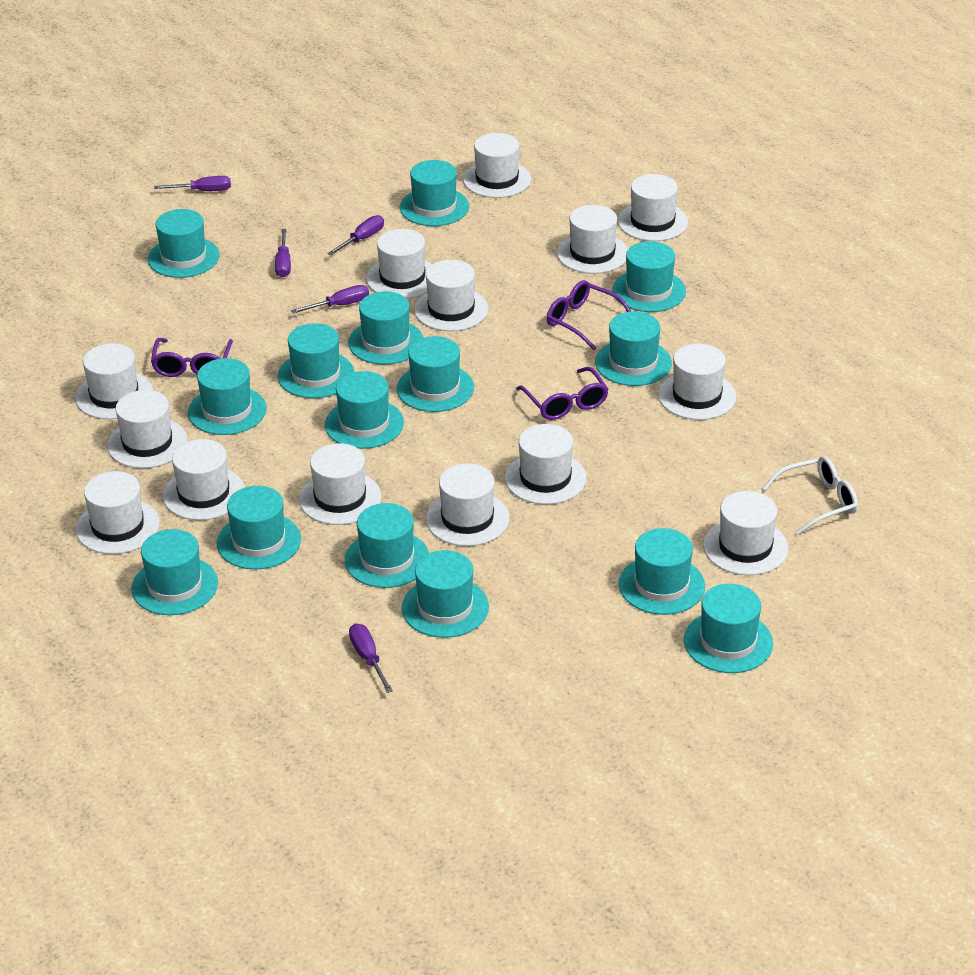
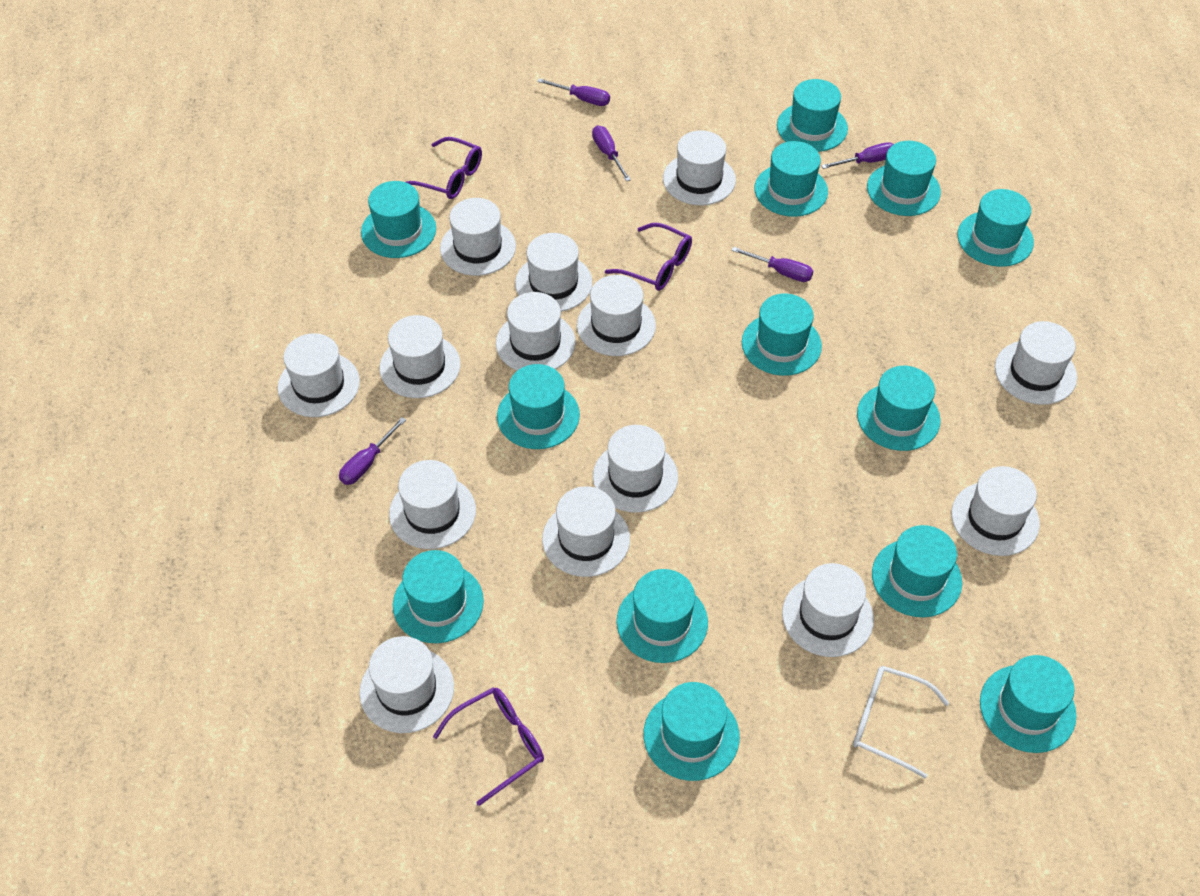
turquoise hat: [131,529,218,615] [148,209,220,278] [188,358,267,435] [217,486,301,570] [277,323,354,398] [325,371,404,449] [345,503,429,588] [348,291,423,365] [397,336,474,412] [400,160,469,226] [402,550,489,638] [595,311,672,386] [612,241,686,312] [619,528,705,615] [684,584,773,673] = 15 -> [361,181,436,258] [393,550,484,643] [497,364,580,449] [617,569,708,663] [644,682,740,781] [742,294,822,376] [755,141,828,217] [777,79,848,152] [857,366,941,451] [867,141,941,216] [872,525,962,617] [957,189,1034,267] [980,655,1077,753] = 13

